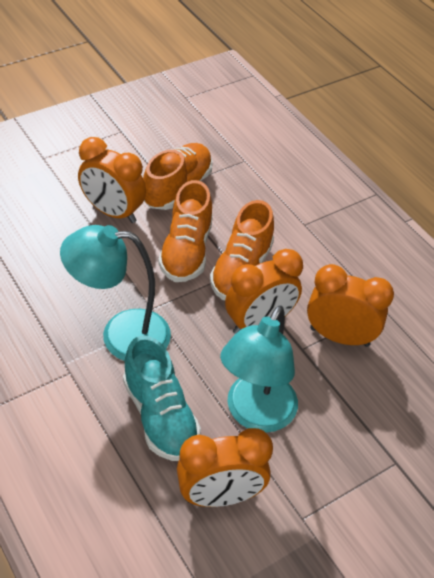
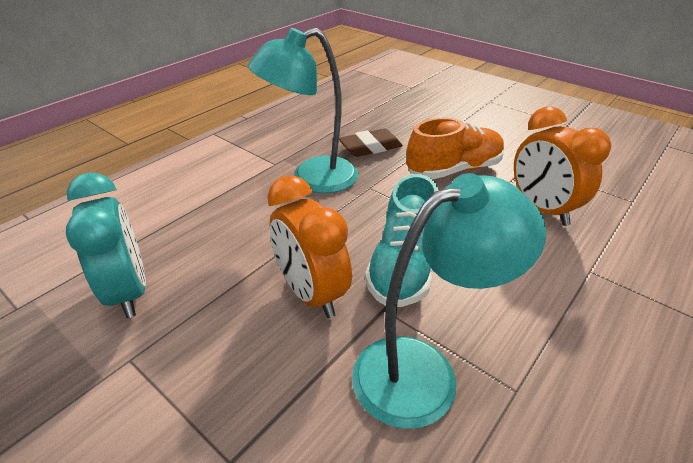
brown eraser: none = 0 -> [339,128,403,157] = 1
orange clock: [78,137,146,223] [177,428,273,507] [225,249,303,334] [307,264,394,347] = 4 -> [267,175,352,318] [514,107,611,226] = 2
orange shoe: [143,143,213,210] [158,180,213,282] [210,200,274,300] = 3 -> [407,117,505,179] = 1
turquoise clock: none = 0 -> [66,173,146,318] = 1

